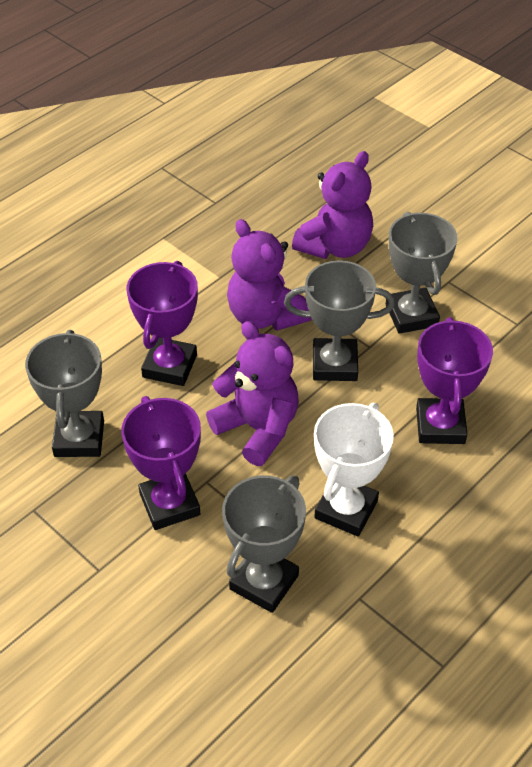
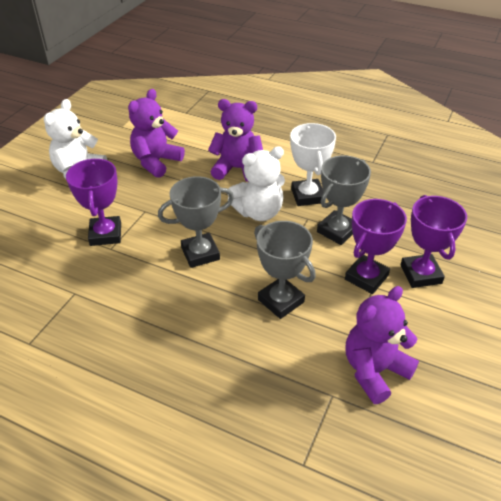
grey trophy: [25,330,104,457] [222,475,306,613] [284,260,395,381] [386,212,457,334] = 4 -> [158,176,234,268] [254,221,316,319] [317,155,371,245] = 3
white teddy bear: none = 0 -> [44,99,107,179] [228,146,285,221] = 2

